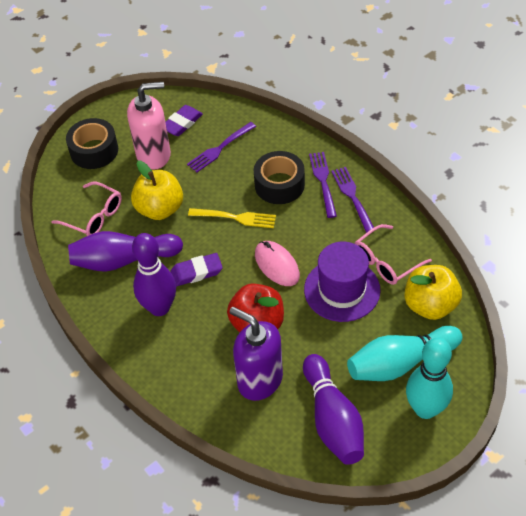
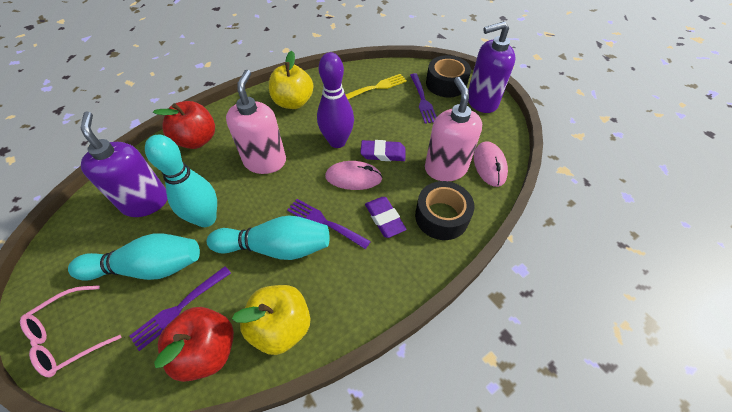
pink glasses: [51,182,122,236] [355,224,432,285] = 2 -> [20,285,121,377] = 1
pink mouse: [255,241,300,286] = 1 -> [325,161,382,190] [474,141,508,187] = 2
pink soap dispenser: [127,82,171,170] = 1 -> [226,70,286,174] [425,77,482,181] = 2
purple bowling pin: [68,231,183,272] [132,233,176,316] [303,354,364,465] = 3 -> [317,52,354,148] = 1
purple hat: [304,242,380,322] = 1 -> none = 0
purple soap dispenser: [230,307,283,401] = 1 -> [80,112,168,217] [468,21,515,113] = 2
red apple: [227,283,284,332] = 1 -> [153,101,215,149] [154,307,234,382] = 2
turquoise bowling pin: [347,326,463,381] [406,338,453,419] = 2 -> [68,233,200,281] [145,135,217,227] [207,215,329,260] = 3

